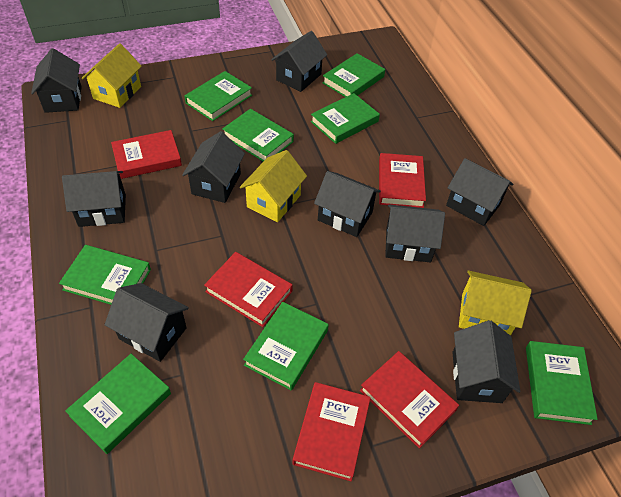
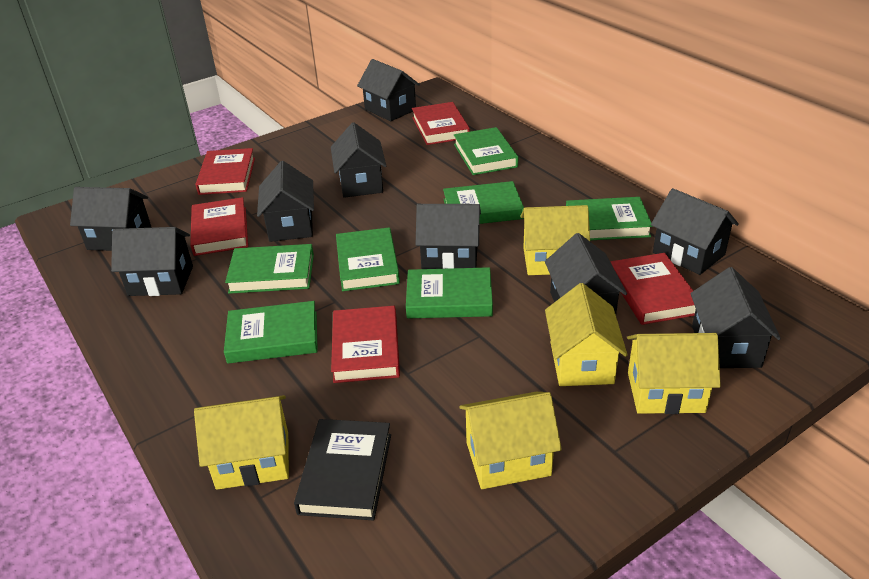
black book: none = 0 -> [294,419,391,520] = 1
green book: [59,245,151,305] [65,354,171,454] [184,71,252,121] [222,109,294,162] [243,302,328,391] [311,93,380,144] [322,53,385,97] [526,341,598,425] = 8 -> [224,301,318,364] [225,244,314,294] [336,227,400,291] [406,267,493,318] [443,181,524,224] [454,127,518,175] [566,197,653,240] = 7
yellow house: [82,43,142,108] [240,150,307,222] [459,270,532,336] = 3 -> [194,395,289,490] [459,392,562,489] [520,205,590,275] [545,283,628,386] [627,333,721,414] = 5

